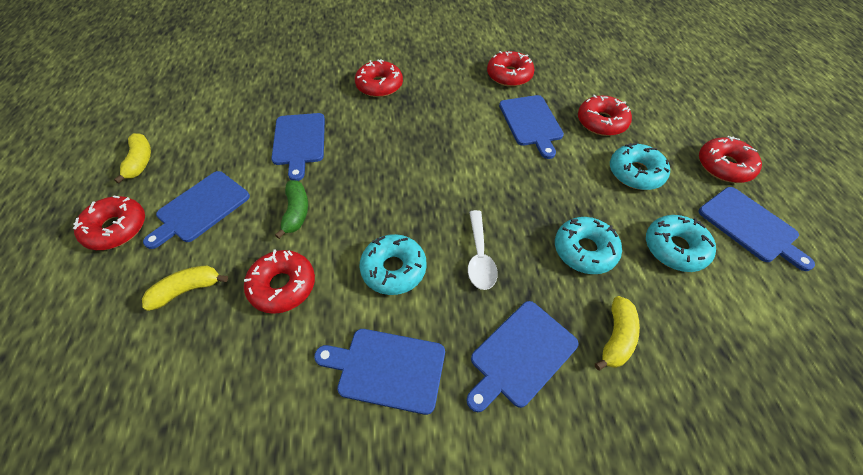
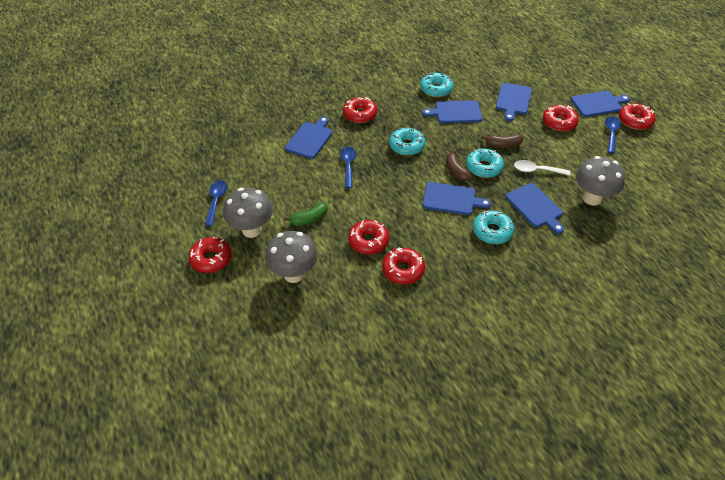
blue spoon: none = 0 -> [205,180,227,226] [340,146,356,188] [605,116,621,154] = 3
brown banana: none = 0 -> [446,150,472,181] [481,134,523,148] = 2
grey mushroom: none = 0 -> [223,188,273,238] [265,231,318,283] [576,156,625,206] = 3
yellow banana: [114,133,151,183] [142,266,228,311] [595,296,640,371] = 3 -> none = 0

